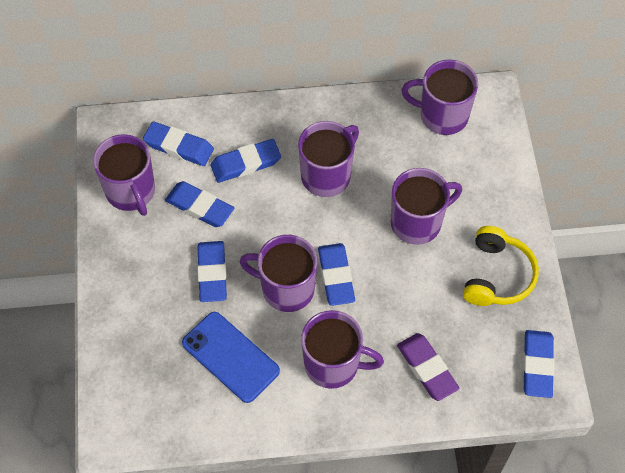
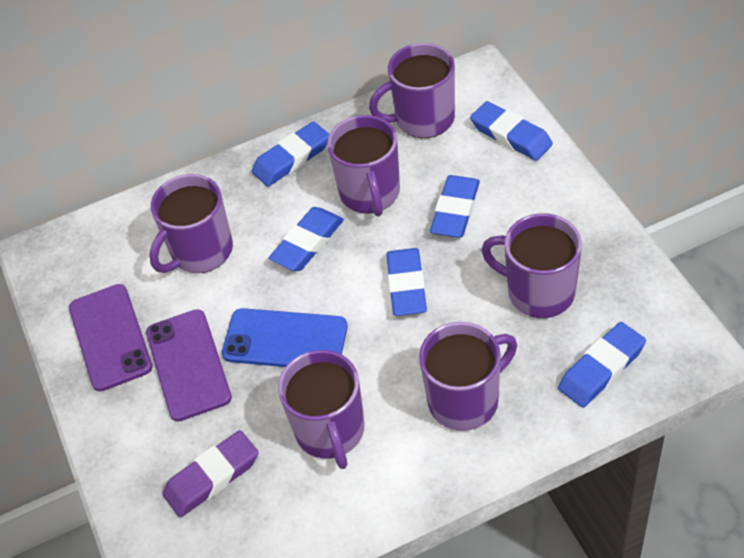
purple phone: none = 0 -> [69,284,153,392] [146,309,232,421] = 2
yellow headphones: [463,226,539,306] = 1 -> none = 0

